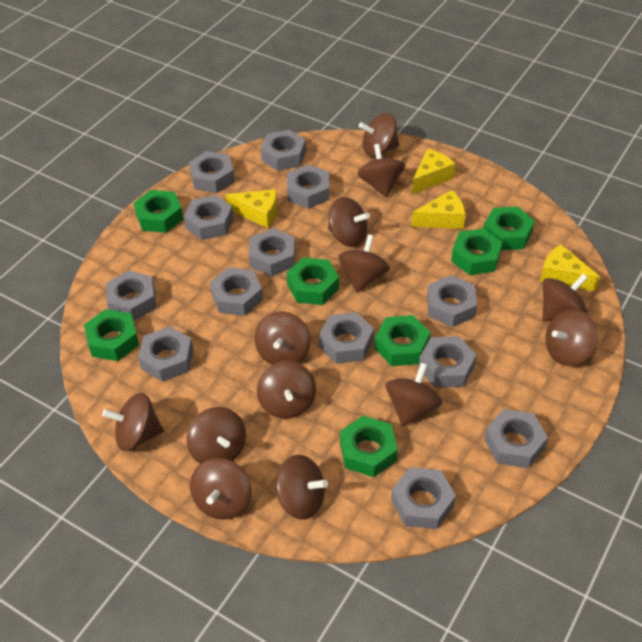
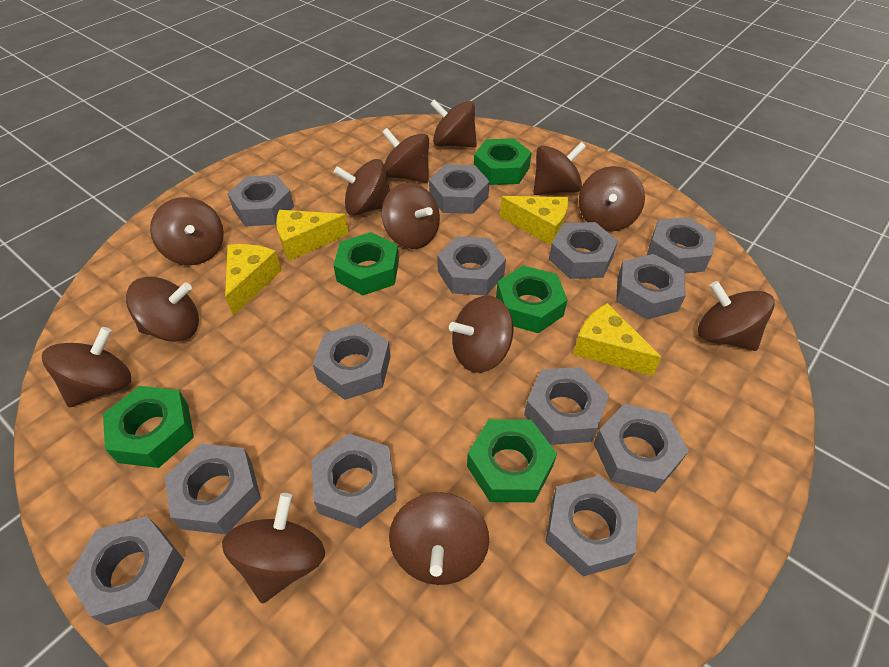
green nut: [84,309,139,361] [134,190,183,233] [287,257,339,305] [340,416,398,477] [375,315,431,366] [451,228,503,275] [484,207,535,250] = 7 -> [103,386,194,468] [333,232,399,295] [467,419,557,502] [474,138,532,185] [496,265,567,333] = 5

